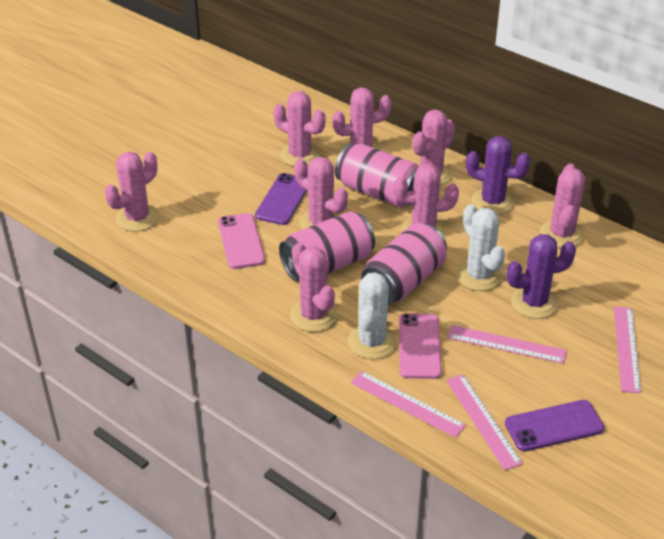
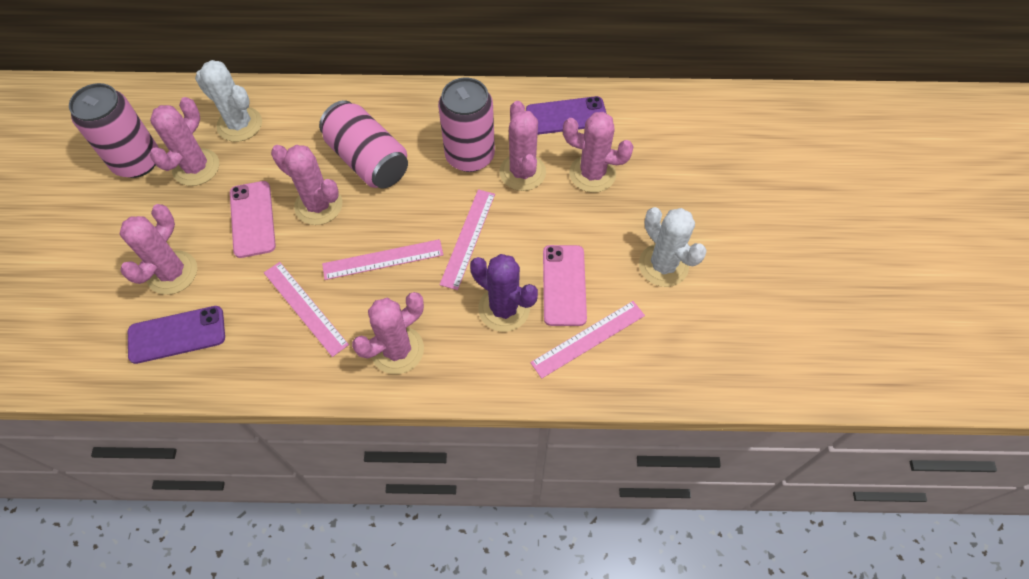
pink cactus: [105,152,159,232] [274,91,325,167] [290,243,338,332] [294,157,348,229] [332,88,392,151] [394,164,459,236] [413,110,455,186] [540,163,585,248] = 8 -> [119,204,197,295] [150,97,219,186] [271,145,342,225] [352,292,424,374] [499,101,546,191] [563,112,634,193] = 6
purple cactus: [466,136,530,215] [507,234,576,319] = 2 -> [470,254,538,332] = 1

